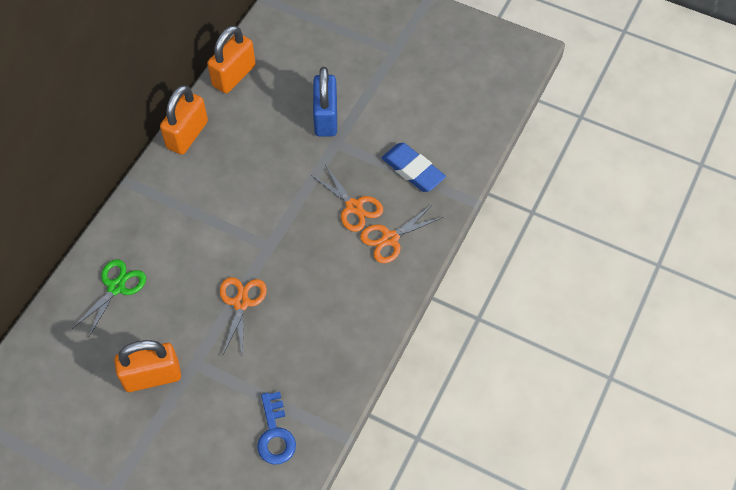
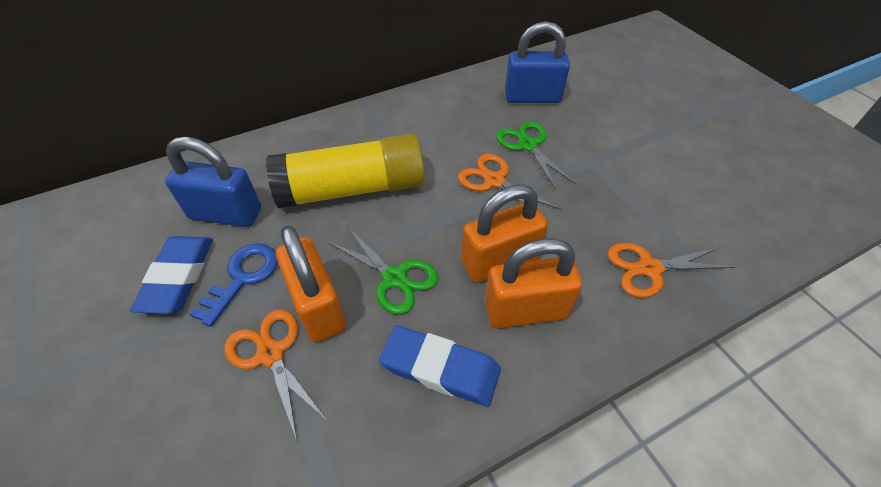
blue eraser: [381,143,446,192] = 1 -> [130,236,213,314] [379,325,501,407] = 2
blue padlock: [313,67,337,137] = 1 -> [165,137,261,227] [505,21,570,103] = 2
green scissors: [72,259,146,338] = 1 -> [328,226,438,314] [496,121,576,190] = 2
yellow glue stick: none = 0 -> [266,134,425,209] = 1

